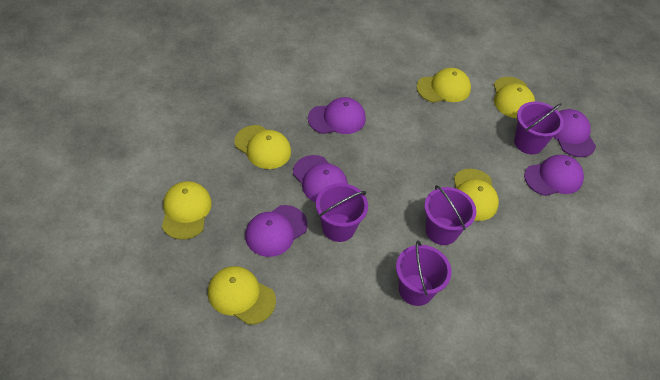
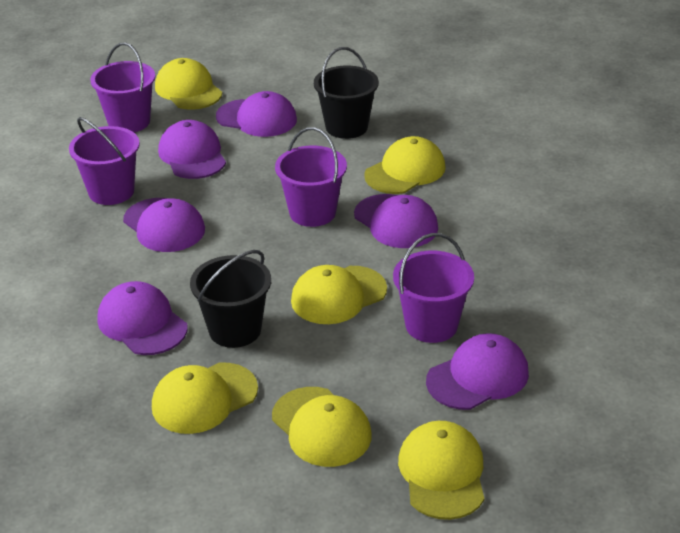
black bucket: none = 0 -> [190,250,271,348] [314,47,379,139] = 2
purple cap: [245,205,308,257] [293,155,348,202] [308,97,366,134] [524,155,584,196] [554,109,596,157] = 5 -> [97,281,187,355] [123,198,205,252] [158,120,226,179] [216,91,297,137] [354,194,438,248] [426,333,529,410] = 6

